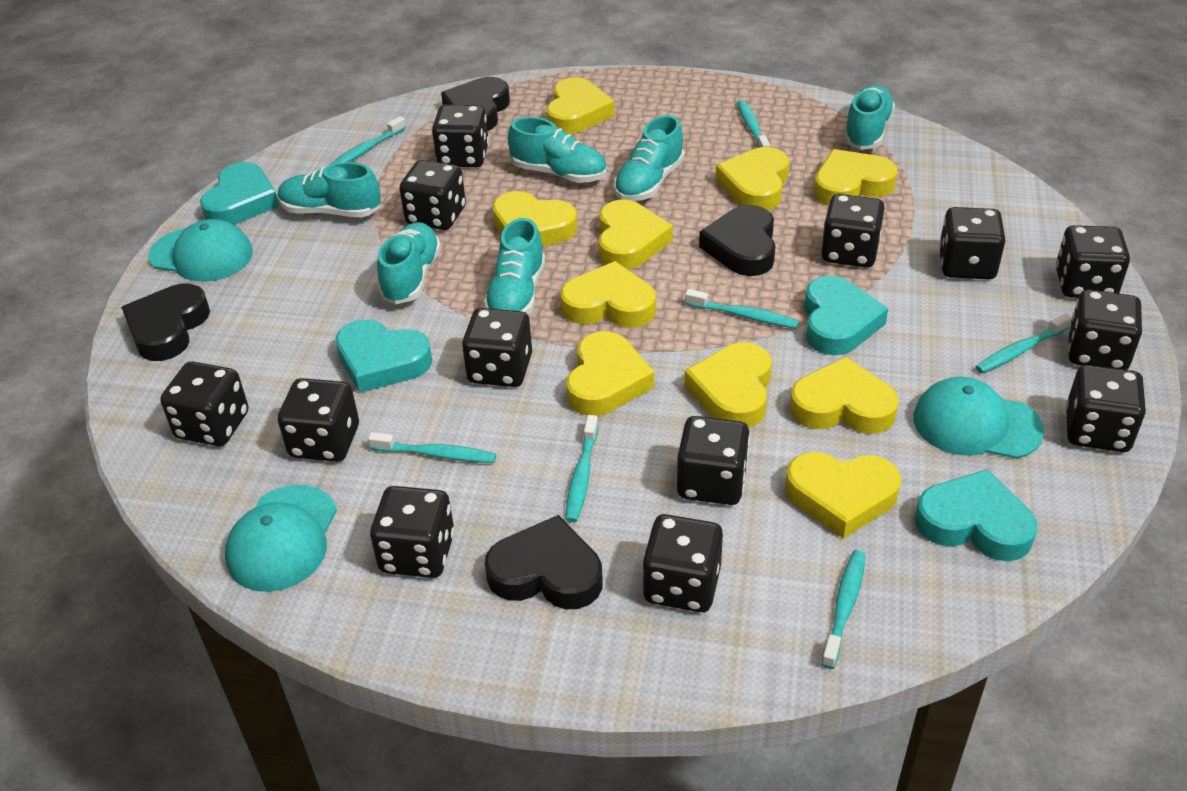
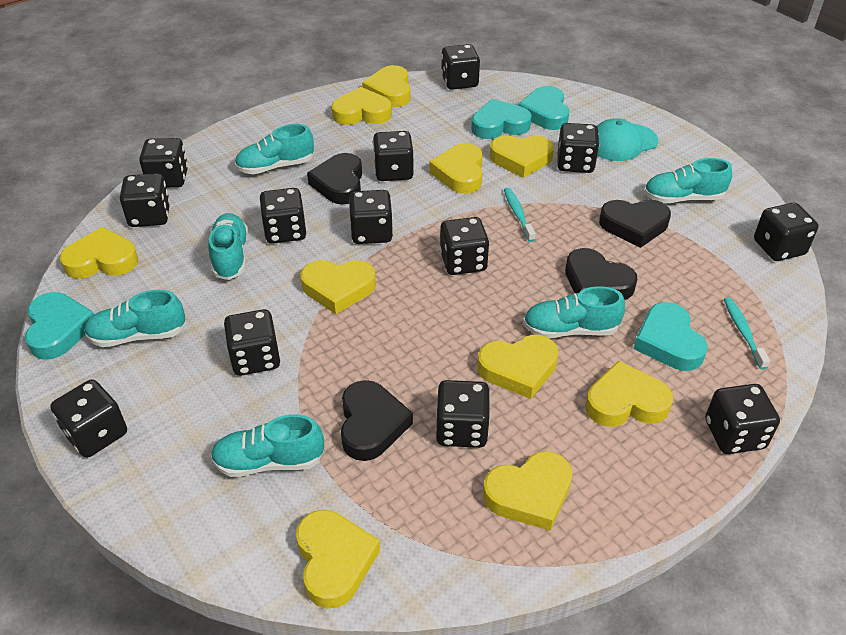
turquoise cap: [148,219,253,282] [225,485,337,592] [913,377,1044,459] = 3 -> [597,118,658,161] = 1
turquoise toothbrush: [329,116,406,165] [368,432,496,463] [565,415,598,522] [685,289,800,329] [737,100,770,148] [821,550,866,669] [975,313,1072,373] = 7 -> [504,187,536,242] [724,297,770,369] = 2

